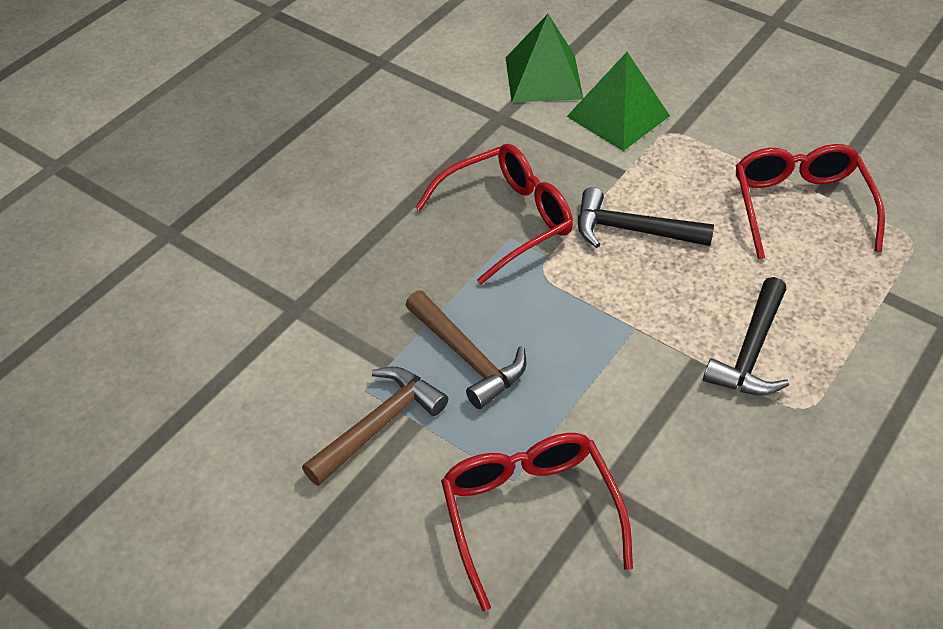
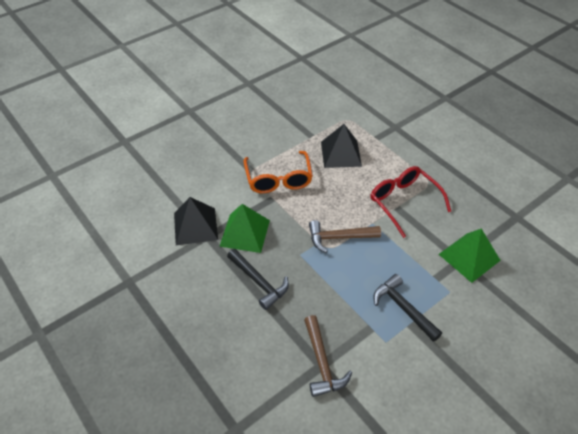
black pyramid: none = 0 -> [174,197,218,245] [321,124,362,168] = 2
orange glasses: none = 0 -> [244,151,313,193] = 1
red glasses: [416,144,573,284] [441,433,633,611] [736,144,885,259] = 3 -> [370,166,451,238] = 1

